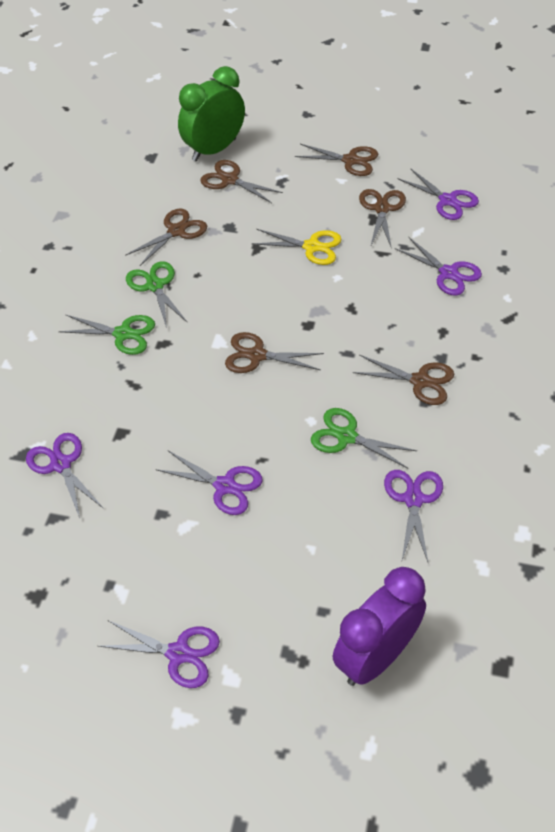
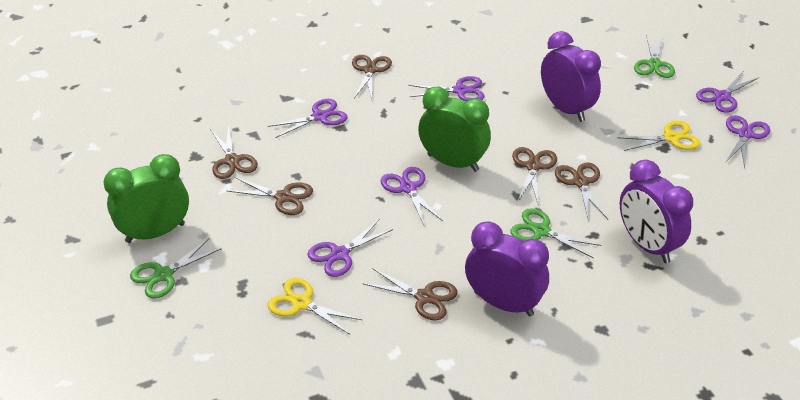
green clock: [178,66,245,161] = 1 -> [104,154,189,243] [418,87,491,172] = 2
purple clock: [332,567,426,686] = 1 -> [465,221,549,316] [541,31,601,122] [620,160,693,263] = 3
yellow scissors: [251,229,341,265] = 1 -> [267,278,362,335] [617,121,700,151] = 2

